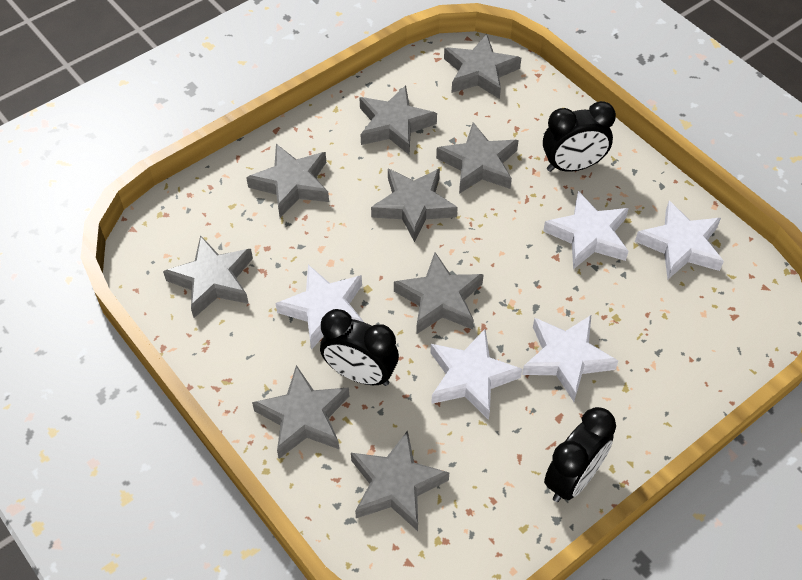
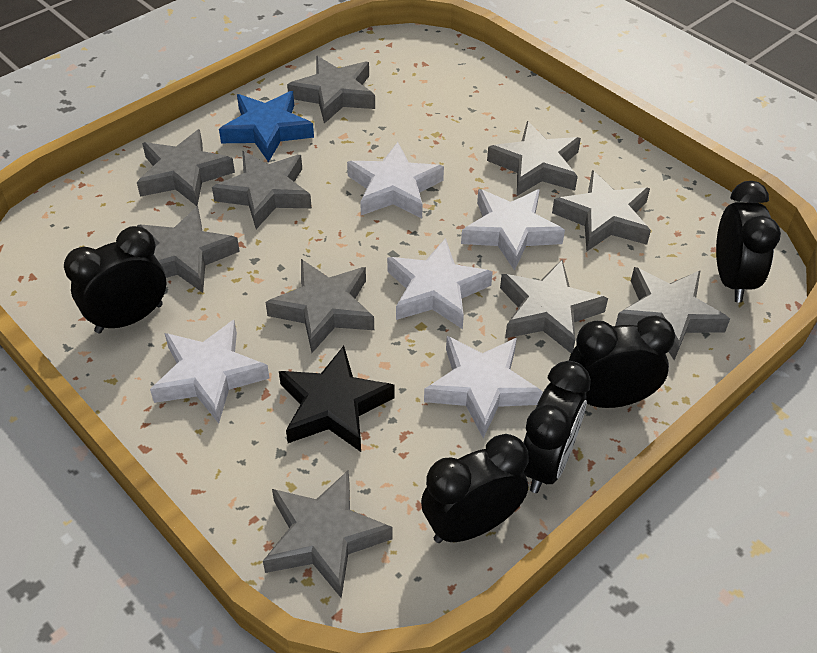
black clock: [320,309,399,386] [543,101,616,172] [544,407,616,502] = 3 -> [64,226,166,333] [421,434,529,543] [523,361,591,493] [569,316,675,408] [716,181,781,303] = 5
black star: none = 0 -> [279,346,395,452] = 1
blue star: none = 0 -> [219,91,314,162] = 1
grey star: [163,235,253,318] [246,144,329,218] [252,365,349,459] [351,430,450,531] [359,85,437,155] [371,168,458,242] [394,252,484,334] [436,122,519,194] [444,34,521,99] = 9 -> [137,129,235,206] [137,206,240,293] [212,151,312,229] [263,470,393,598] [265,259,374,353] [287,56,375,124] [487,121,581,196] [500,260,608,353] [552,170,651,251] [615,267,730,360] = 10

